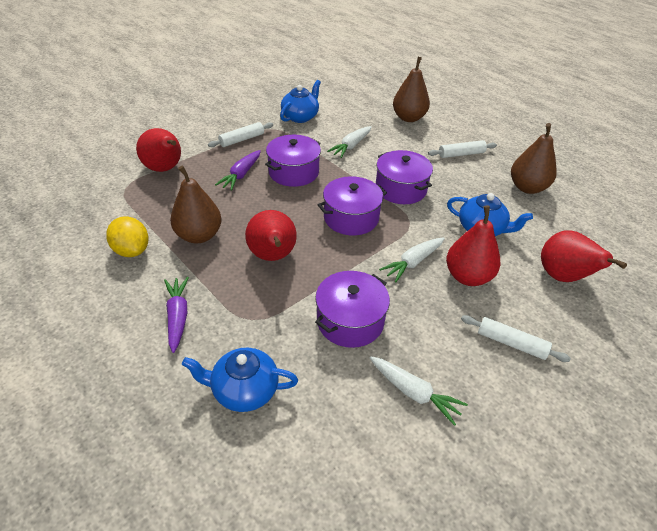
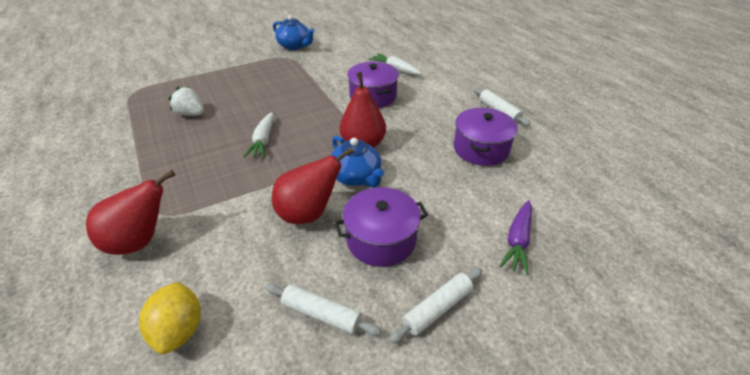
blue teapot: [182,348,298,412] [280,80,321,123] [447,193,533,236] = 3 -> [273,15,315,50] [330,136,384,188] = 2
brown pear: [170,166,221,244] [393,57,430,122] [511,123,557,194] = 3 -> none = 0
purple carrot: [164,277,189,353] [215,150,261,190] = 2 -> [500,200,532,275] = 1
purple pot: [265,135,321,187] [315,271,390,348] [318,176,387,235] [376,150,433,204] = 4 -> [334,187,428,267] [347,61,399,108] [453,108,518,166] = 3
red pear: [136,128,181,172] [245,210,297,261] [446,206,500,286] [541,230,627,282] = 4 -> [86,170,175,255] [272,147,354,224] [340,72,386,147] = 3
white carrot: [327,126,372,158] [370,356,468,426] [379,237,445,282] = 3 -> [243,112,274,158] [369,53,422,75] = 2
white strawberry: none = 0 -> [169,87,204,116] = 1

